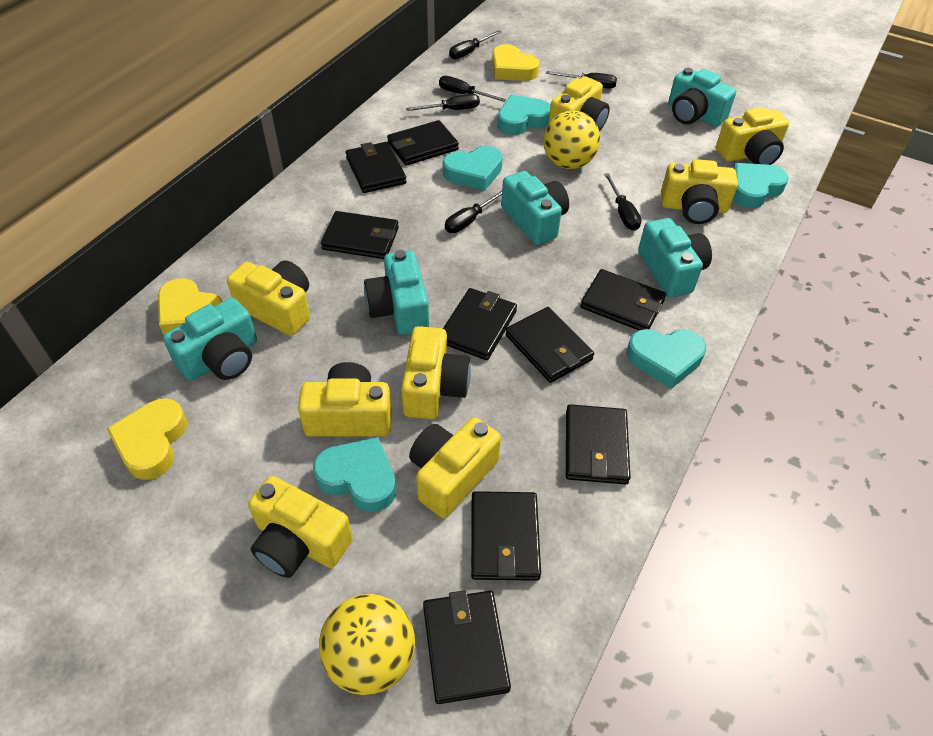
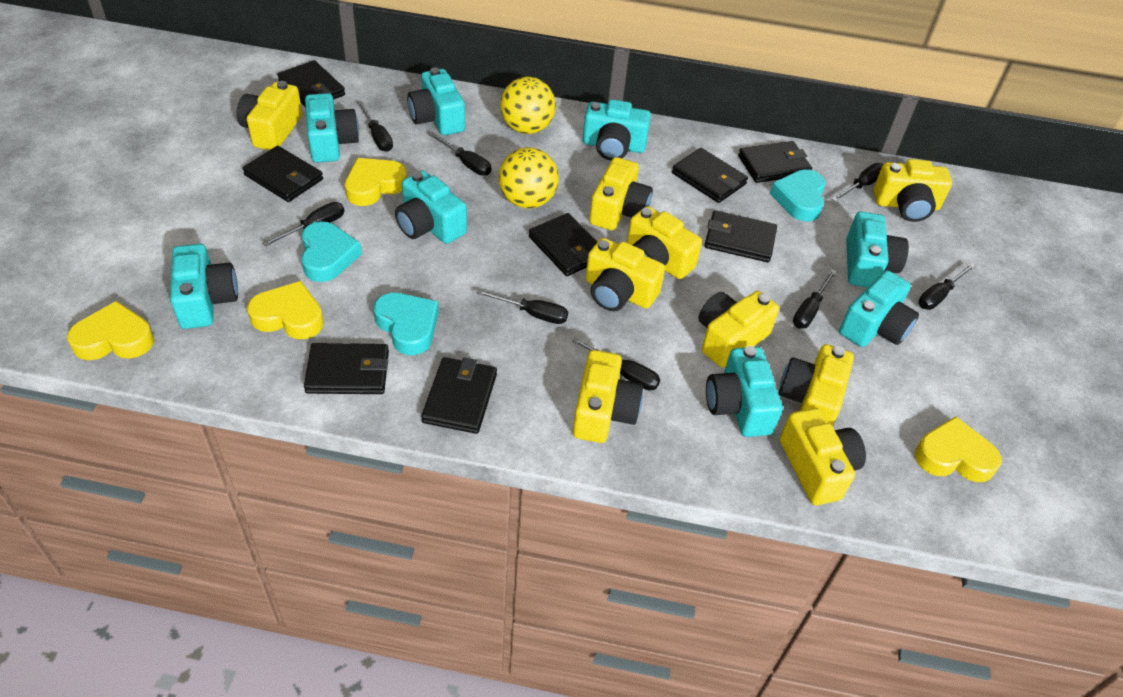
black screwdriver: [406,94,480,111] [439,76,506,102] [445,190,502,233] [449,30,501,59] [546,71,617,89] [604,173,642,231] = 6 -> [262,202,345,247] [357,101,393,152] [429,132,491,176] [476,289,568,324] [572,337,660,390] [793,269,837,329] [832,163,883,202] [918,263,975,310] = 8
black wallet: [321,211,399,259] [346,142,407,193] [387,120,459,166] [423,590,511,704] [443,288,517,360] [471,491,541,581] [506,307,594,383] [566,404,631,485] [580,269,666,330] = 9 -> [242,146,323,202] [277,60,345,106] [304,343,389,394] [421,357,497,434] [529,213,598,276] [672,148,748,203] [704,210,777,262] [738,141,812,183] = 8
turquoise camera: [163,298,257,381] [364,250,429,335] [501,171,569,245] [638,218,712,298] [668,68,736,127] = 5 -> [170,244,238,329] [305,93,359,163] [395,171,467,244] [407,67,465,135] [583,99,651,161] [706,346,783,437] [839,270,919,347] [846,211,909,288] = 8
turquoise heart: [313,437,396,512] [443,146,503,191] [497,95,551,135] [627,329,706,389] [733,163,788,208] = 5 -> [301,221,362,282] [373,293,439,355] [770,169,826,222] = 3
yellow camera: [227,260,310,336] [248,476,353,578] [298,362,392,437] [401,326,471,419] [409,417,501,518] [548,76,610,131] [661,159,738,224] [716,107,789,165] = 8 -> [237,81,302,150] [573,350,643,443] [585,238,665,311] [589,157,653,230] [627,206,702,279] [698,291,779,368] [779,344,854,426] [780,408,866,505] [873,159,952,222] = 9
yellow heart: [107,398,187,480] [158,279,223,335] [492,44,539,81] = 3 -> [67,301,154,360] [247,281,324,339] [345,158,407,206] [915,416,1002,482] = 4

